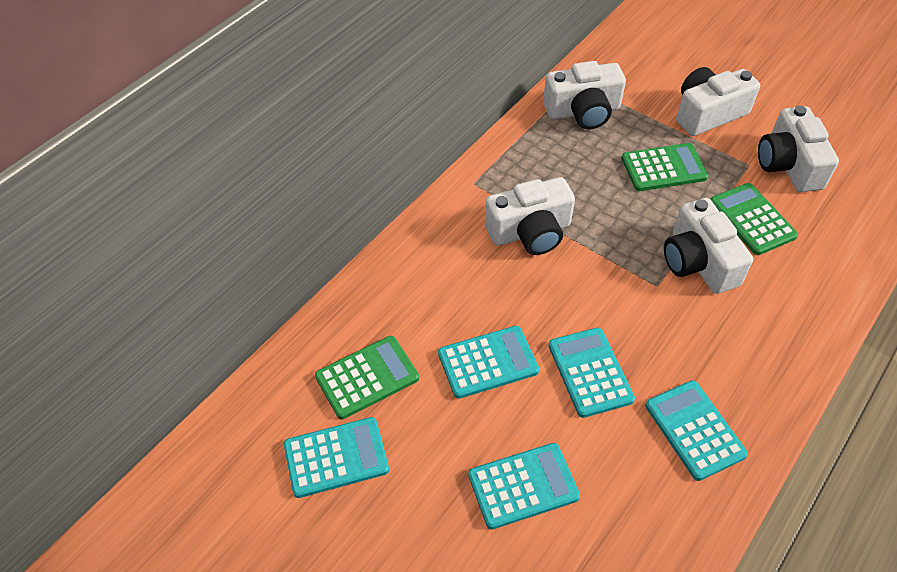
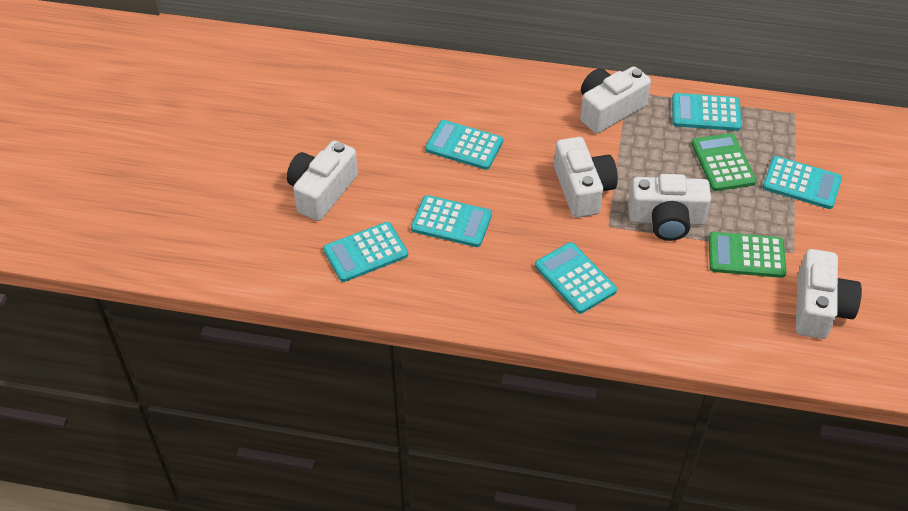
green calculator: [315,336,419,419] [622,143,708,191] [710,183,798,255] = 3 -> [691,133,756,191] [709,232,787,278] = 2
turquoise calculator: [284,417,389,498] [438,326,539,399] [468,443,580,529] [548,328,635,418] [645,380,748,481] = 5 -> [323,222,408,282] [411,195,492,247] [425,120,503,170] [535,242,617,314] [672,93,741,131] [762,156,842,209] = 6

